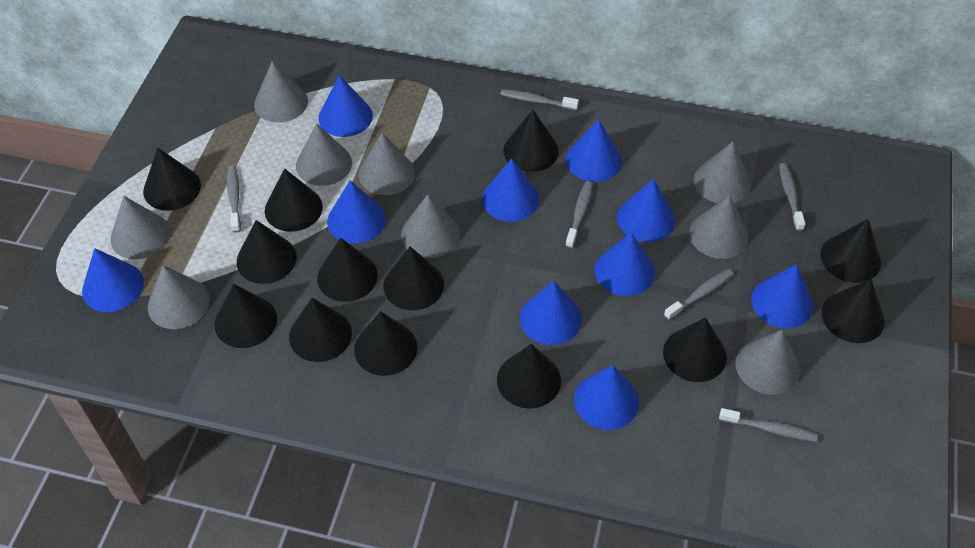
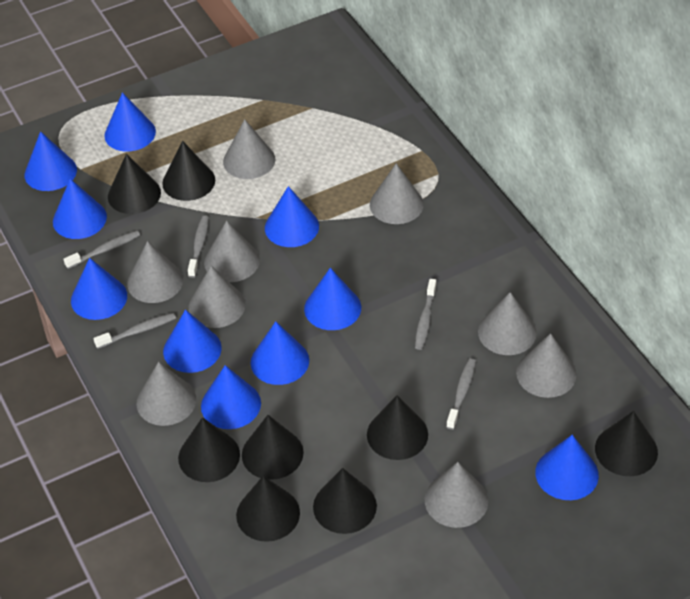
black cone: [143,148,201,211] [215,284,277,348] [237,220,296,284] [265,168,323,232] [289,298,352,362] [317,238,378,302] [354,311,417,376] [383,246,444,310] [497,344,561,409] [503,110,559,172] [663,318,727,382] [820,219,881,283] [822,279,885,343] = 13 -> [108,154,161,214] [162,141,215,201] [178,417,240,482] [236,476,300,542] [242,415,304,480] [313,468,377,534] [367,395,428,460] [595,411,658,476] = 8
grey toothbrush: [227,165,241,233] [500,89,579,111] [565,181,593,248] [664,269,734,320] [719,408,818,442] [779,163,805,231] = 6 -> [63,230,140,269] [93,312,176,349] [188,215,209,278] [415,279,437,350] [446,358,476,430] = 5

